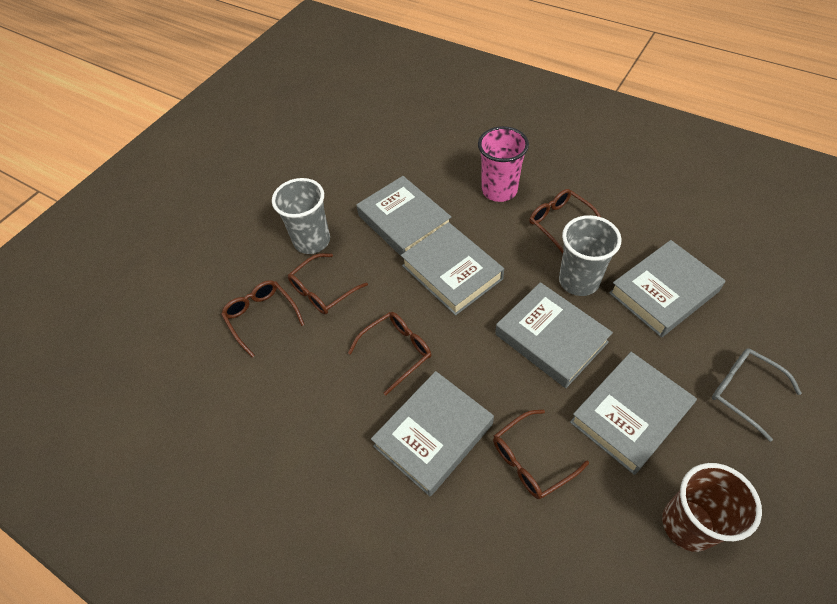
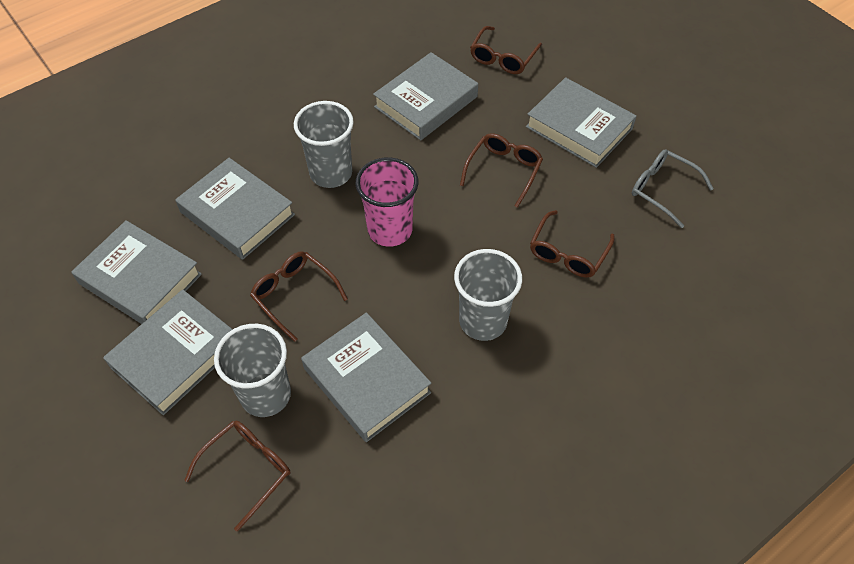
brown cup: [662,463,762,552] = 1 -> none = 0
grey cup: [272,178,330,254] [559,215,622,296] = 2 -> [214,324,291,417] [294,101,354,188] [454,249,522,341] = 3

